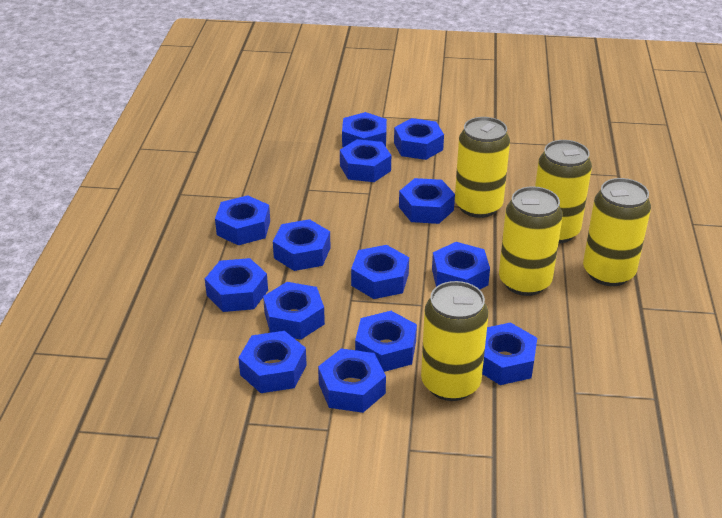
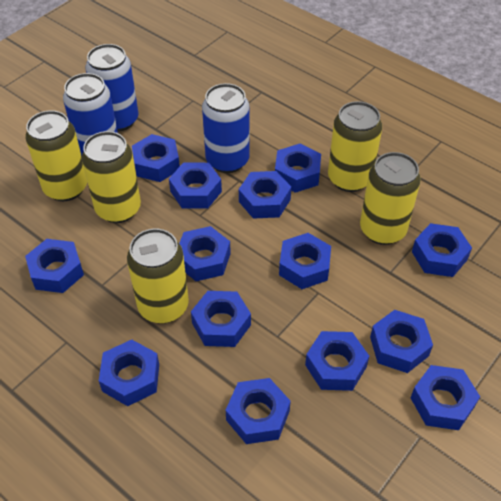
blue can: none = 0 -> [63,73,118,155] [85,44,139,132] [202,83,250,173] = 3

